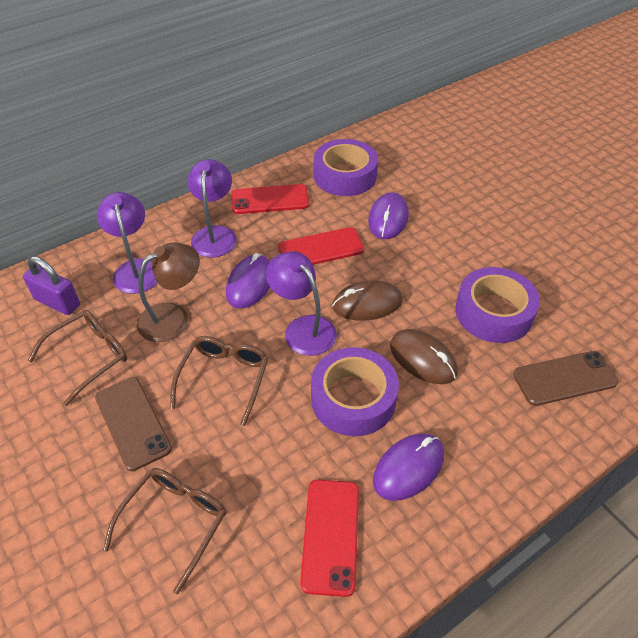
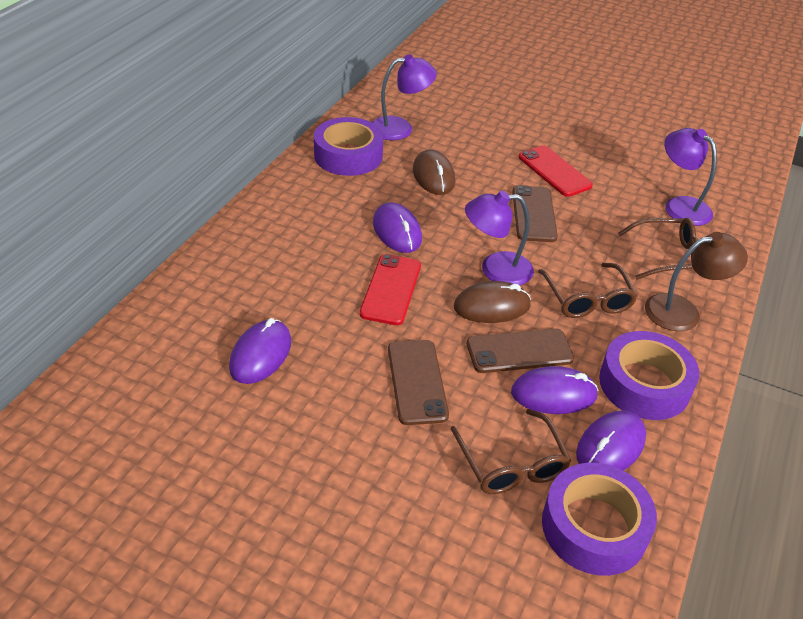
brown phone: [95,377,172,471] [513,351,618,406] = 2 -> [388,340,449,425] [467,328,574,373] [512,185,558,242] = 3
purple mouse: [226,253,270,308] [368,192,409,239] [373,433,444,501] = 3 -> [229,318,291,384] [373,202,422,253] [511,366,598,414] [576,410,646,470] = 4
purple padlock: [23,256,80,315] = 1 -> none = 0
red phone: [231,184,309,214] [278,227,364,265] [300,480,359,597] = 3 -> [360,254,421,325] [519,145,593,197] = 2

